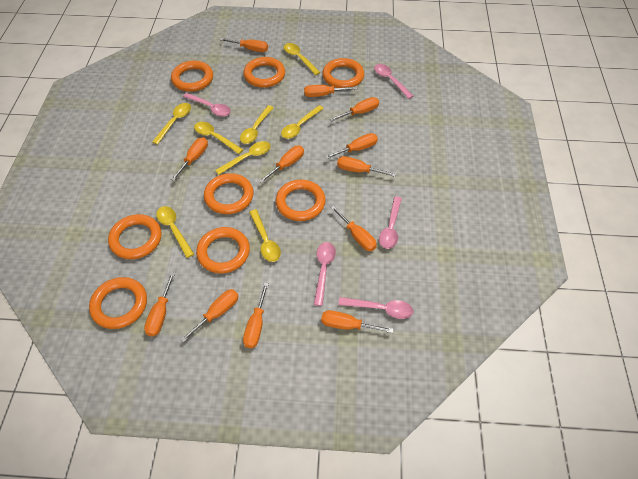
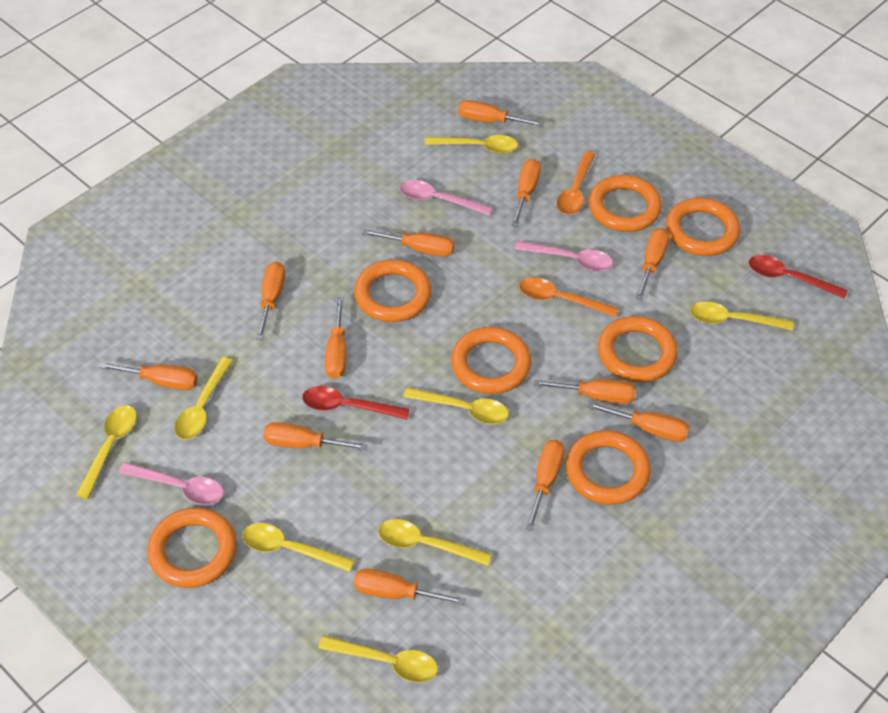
orange ring: [89,277,147,329] [108,214,161,259] [171,61,213,92] [196,227,250,273] [204,173,254,214] [244,57,285,88] [276,180,326,221] [322,58,364,88] = 8 -> [147,508,237,588] [354,260,431,322] [451,327,531,394] [565,430,651,505] [588,175,662,232] [598,316,678,382] [666,198,740,256] = 7
orange spoon: none = 0 -> [519,277,619,317] [557,151,595,215] = 2
pink spoon: [183,93,231,117] [314,242,336,306] [338,297,413,319] [374,64,413,99] [379,196,402,249] = 5 -> [118,462,224,505] [400,180,493,216] [515,241,613,271] = 3
red spoon: none = 0 -> [302,386,410,420] [749,255,847,299] = 2

